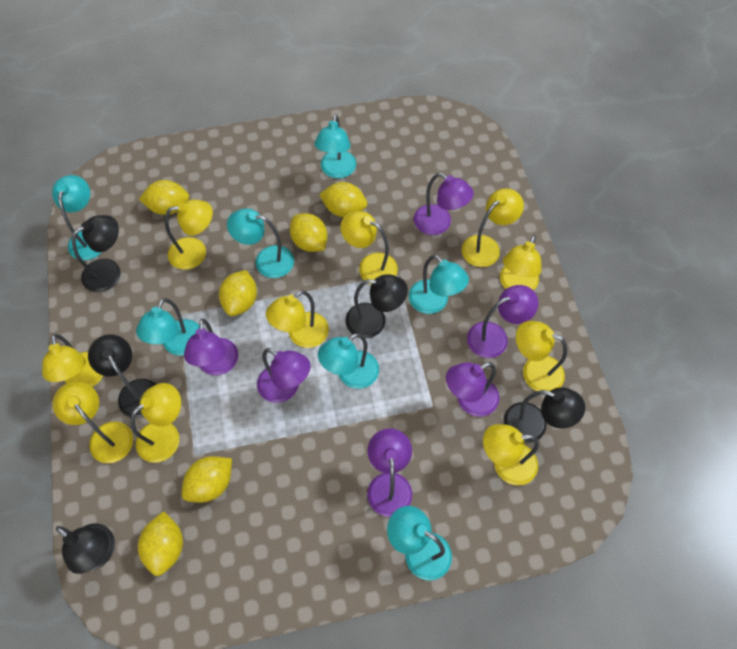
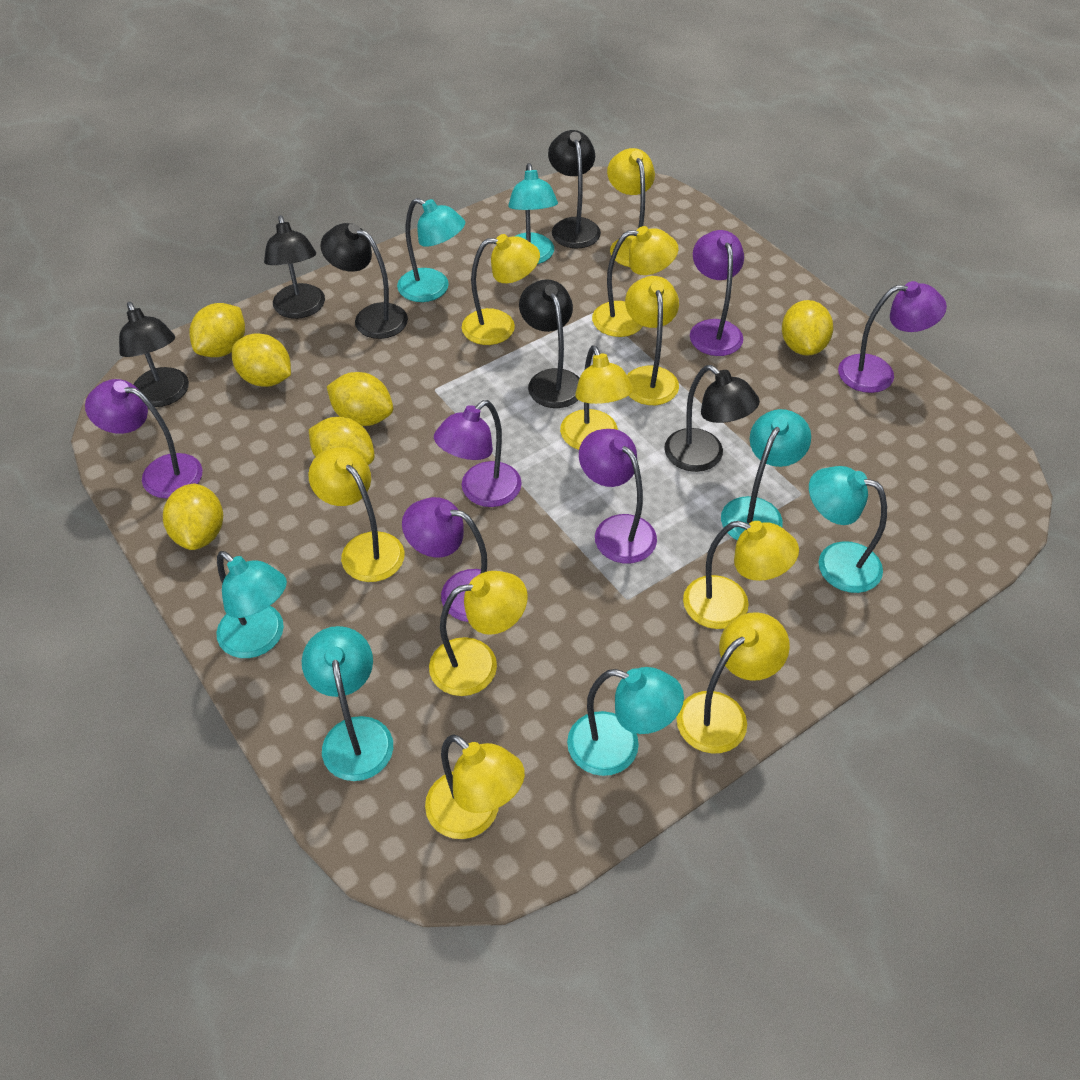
black lamp: [56,523,115,574] [72,215,120,292] [88,334,156,418] [345,274,408,338] [503,387,585,443] = 5 -> [119,302,189,407] [264,215,325,319] [321,223,408,339] [519,279,579,408] [548,130,601,249] [664,365,760,472] = 6

